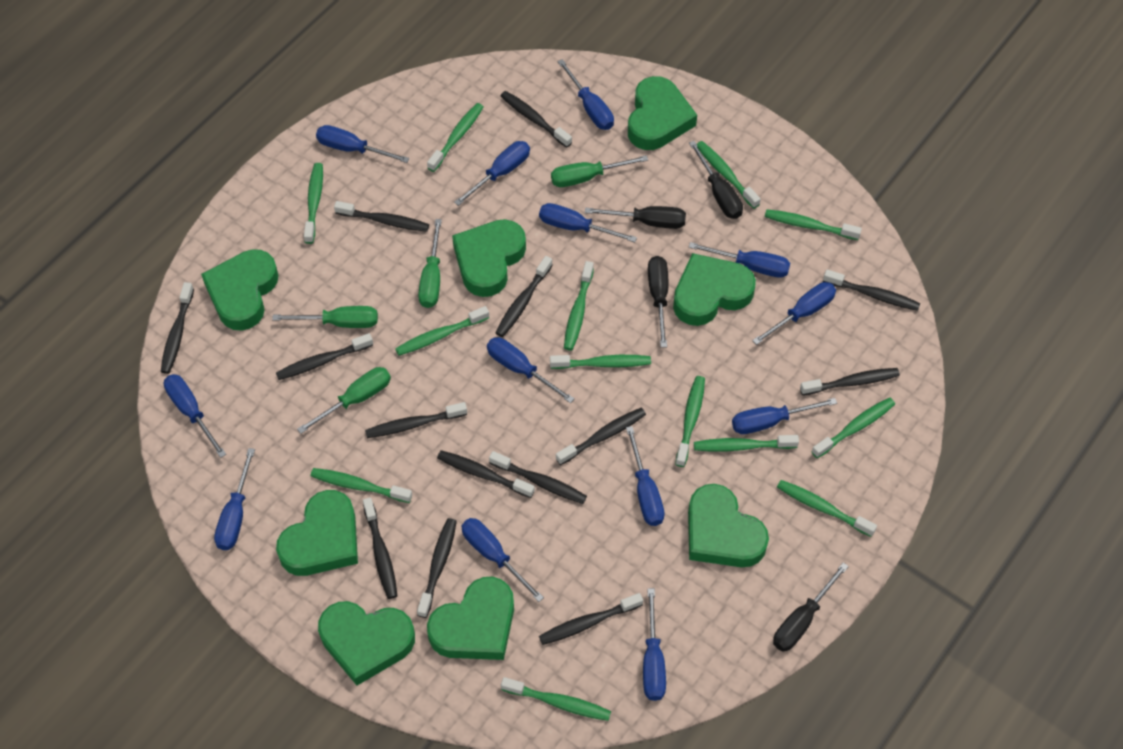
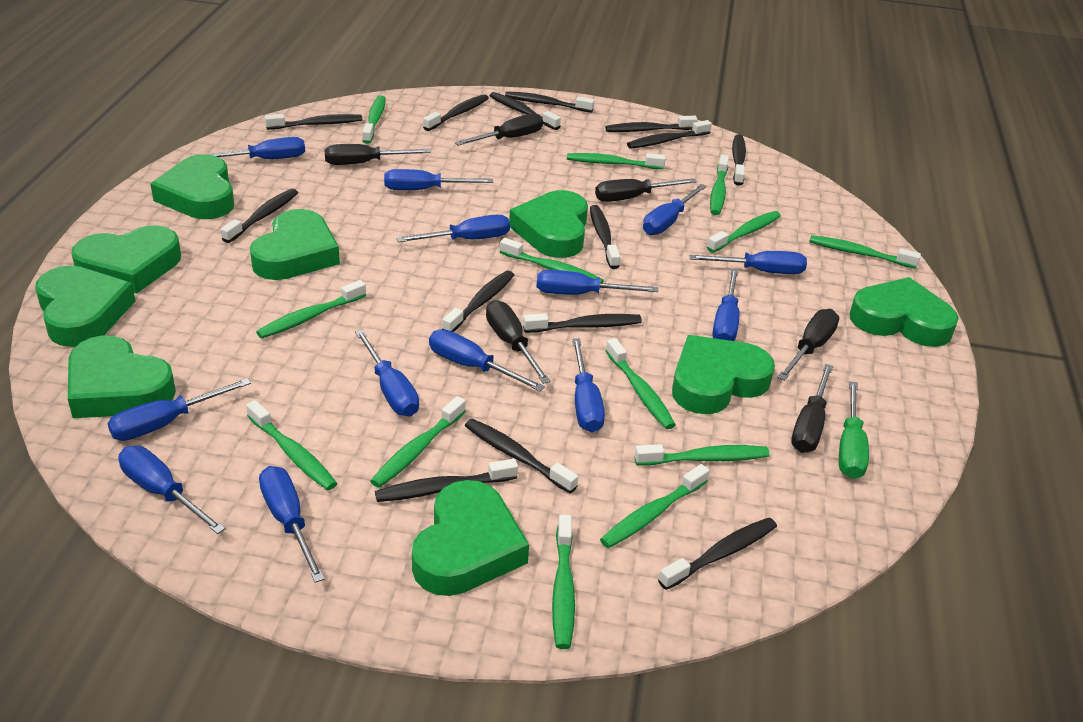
black screwdriver: [585,206,686,229] [648,256,669,348] [689,141,743,219] [773,562,849,652] = 4 -> [324,144,431,165] [455,113,543,146] [486,300,551,384] [595,178,697,202] [777,309,839,381] [791,364,833,453] = 6
green heart: [201,249,279,330] [276,490,358,576] [318,601,415,685] [427,577,514,660] [452,219,526,297] [628,76,697,150] [673,253,756,326] [688,484,769,567] = 8 -> [35,266,135,347] [68,336,176,418] [71,225,181,294] [151,154,234,219] [250,209,340,280] [412,480,529,596] [509,190,588,258] [672,335,775,414] [849,277,959,347] = 9
green screwdriver: [272,306,378,328] [297,367,391,434] [418,219,442,308] [551,155,648,187] = 4 -> [839,381,869,479] = 1

